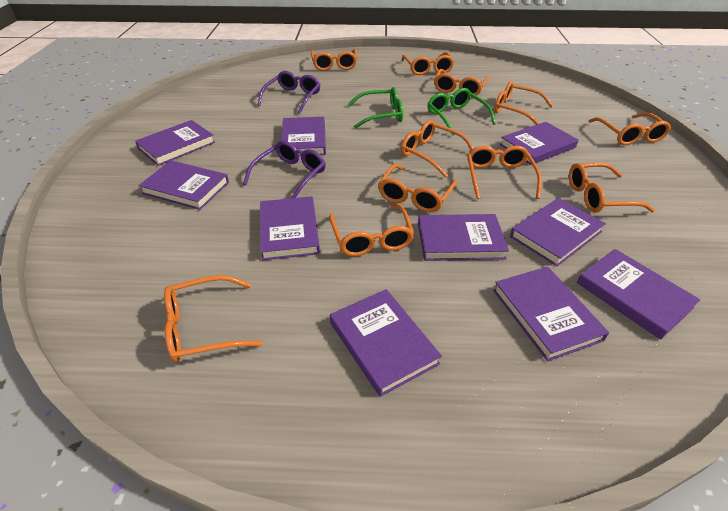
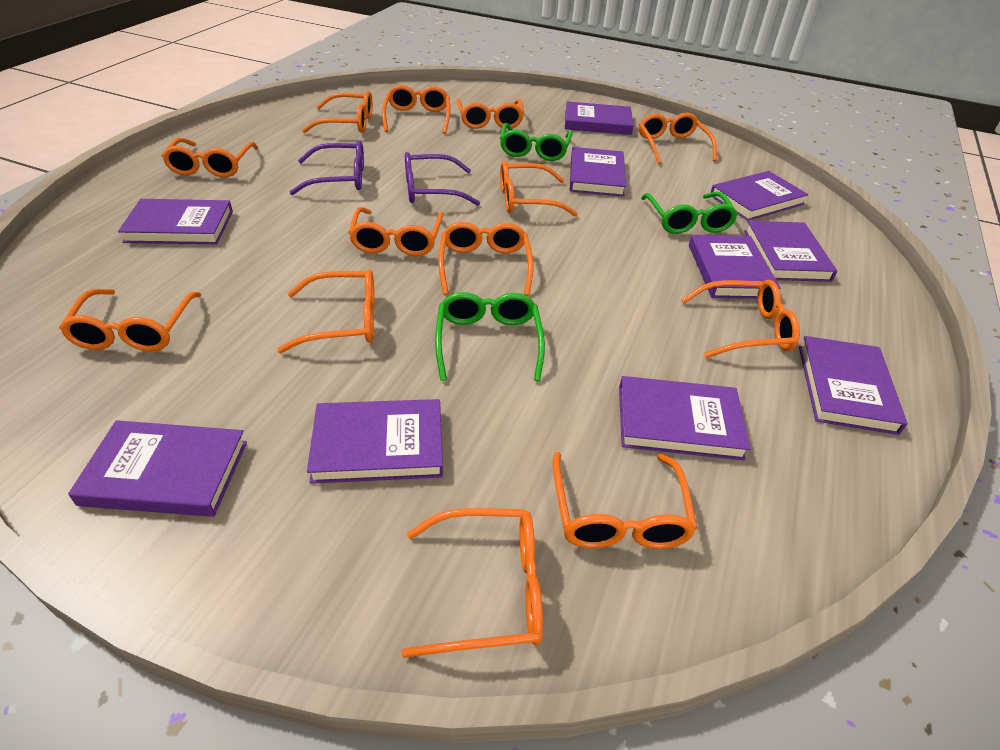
green glasses: [348,87,403,129] [427,88,496,135] = 2 -> [435,292,545,381] [500,123,573,161] [641,192,738,234] = 3
orange glasses: [164,275,263,362] [311,49,357,71] [329,205,414,256] [378,164,458,212] [401,120,474,178] [402,52,455,75] [434,69,489,96] [467,146,542,199] [494,81,553,125] [569,163,655,213] [588,113,671,145] = 11 -> [59,289,201,351] [162,138,258,177] [277,269,375,353] [302,91,373,133] [348,207,443,256] [382,85,450,134] [401,508,543,658] [438,222,534,296] [456,99,524,129] [500,161,578,216] [552,452,697,549] [639,112,717,164] [681,280,800,358] = 13

